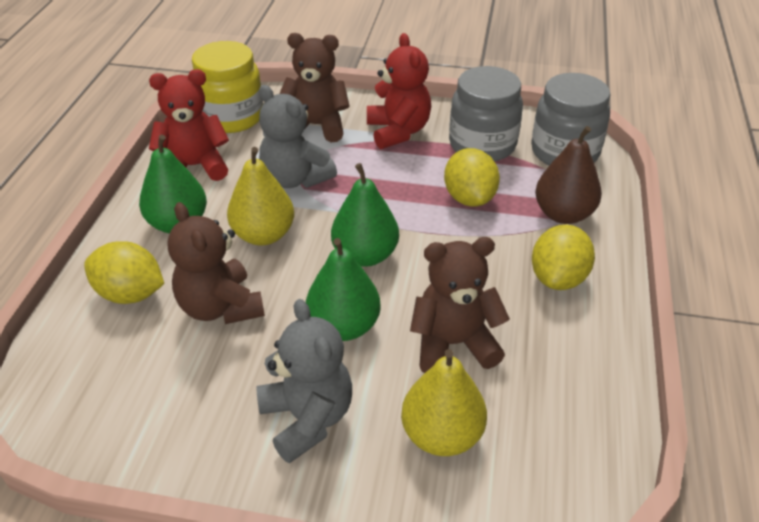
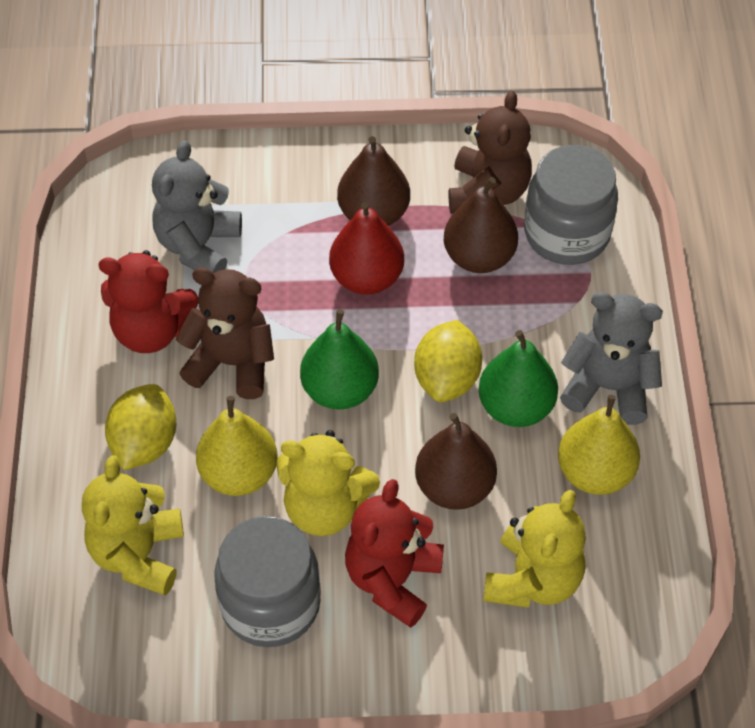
brown pear: [535,126,602,224] = 1 -> [337,136,410,226] [415,413,497,510] [444,177,518,273] = 3
brown teddy bear: [167,202,265,324] [279,33,350,142] [410,237,510,373] = 3 -> [176,267,274,399] [449,91,532,214] = 2
green pear: [139,135,207,233] [306,238,381,341] [331,163,399,267] = 3 -> [300,309,379,410] [479,330,558,427] = 2
red pear: none = 0 -> [329,202,404,295] = 1
yellow jar: [192,41,263,133] = 1 -> none = 0
yellow lemon: [84,241,164,304] [444,148,500,207] [532,225,595,290] = 3 -> [105,384,176,470] [414,320,482,402] = 2
yellow teddy bear: none = 0 -> [82,455,184,596] [276,430,380,536] [483,490,586,608] = 3

